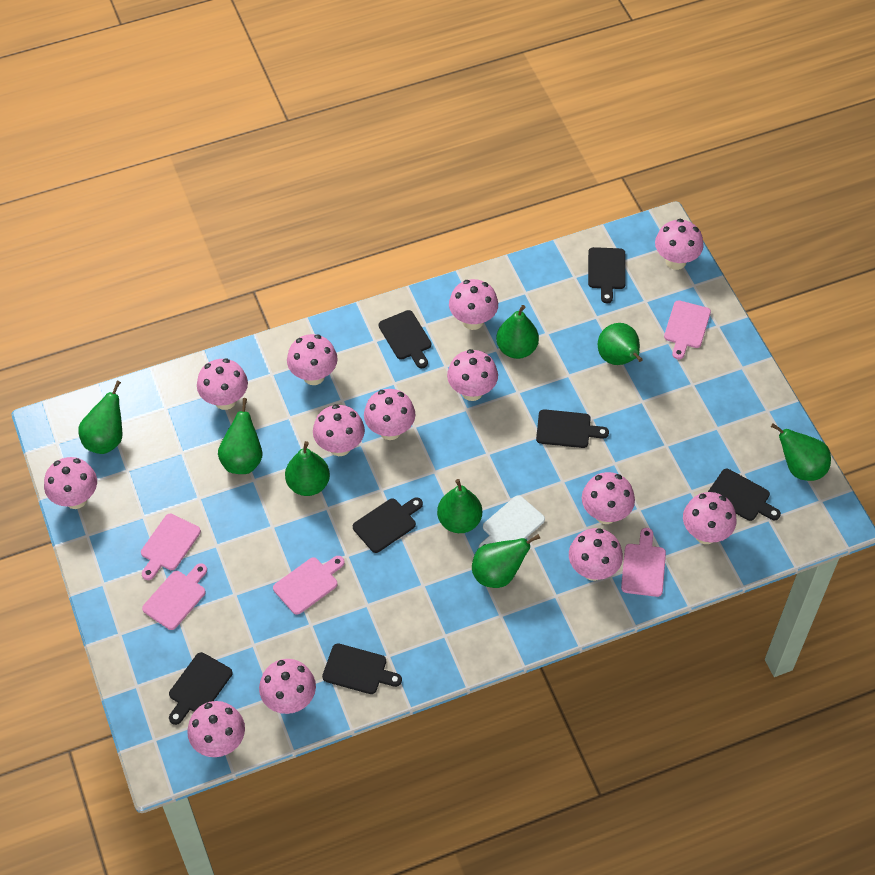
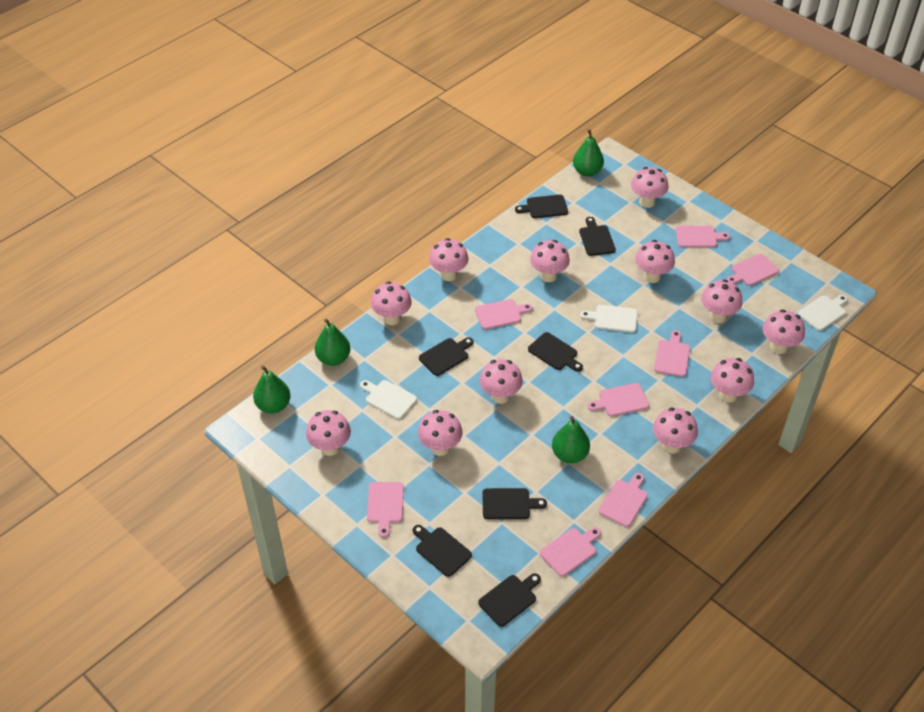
green pear: [78,381,122,454] [218,398,262,474] [285,441,330,496] [437,479,482,533] [472,534,540,588] [496,305,539,359] [598,323,643,365] [771,423,831,481] = 8 -> [253,366,291,413] [315,318,351,366] [552,416,590,463] [573,129,604,176] = 4
pink cutting board: [141,514,201,580] [142,563,207,630] [273,556,345,615] [621,528,666,597] [664,300,711,359] = 5 -> [367,482,404,538] [475,299,532,329] [540,527,601,576] [587,383,649,416] [598,473,648,527] [654,330,690,377] [676,226,730,247] [727,254,779,286] = 8
pink mushroom: [44,457,97,509] [187,701,245,757] [197,359,248,410] [259,659,316,714] [287,334,338,385] [313,404,365,456] [364,389,416,440] [447,349,498,401] [449,279,498,330] [569,528,623,581] [582,472,635,524] [655,219,704,270] [683,492,737,544] = 13 -> [306,410,351,456] [371,281,412,325] [418,410,463,456] [429,238,469,281] [480,359,523,404] [530,240,570,282] [631,167,668,208] [635,240,675,283] [653,408,698,453] [701,280,742,323] [711,358,754,403] [763,310,805,354] = 12
white cutting board: [479,495,545,548] = 1 -> [360,380,417,419] [580,305,638,333] [798,295,848,331] = 3

